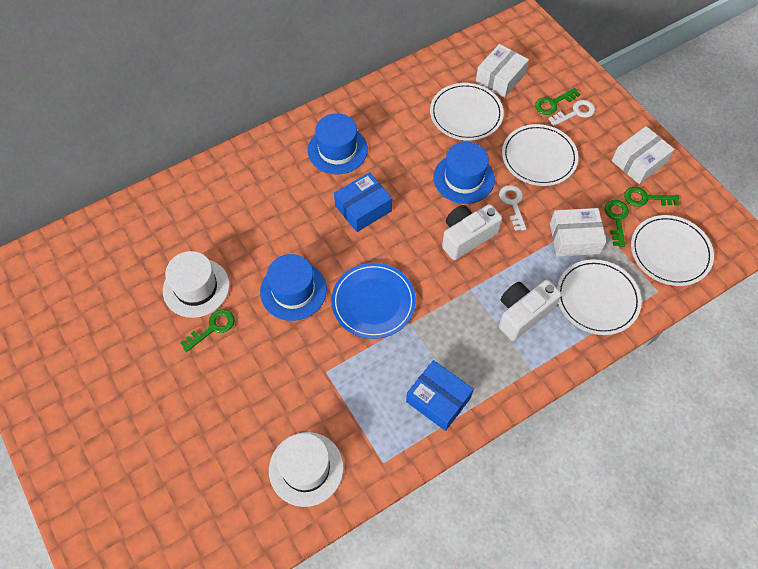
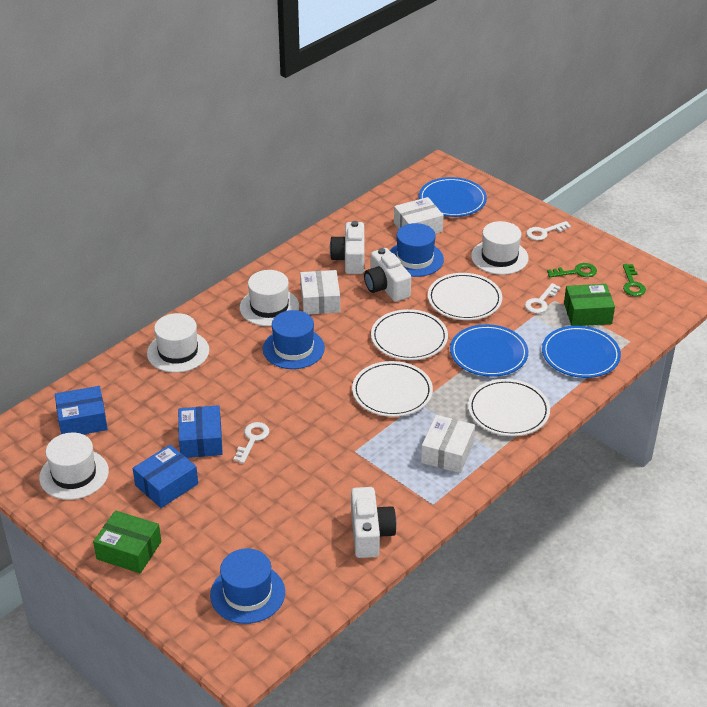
blue box: [334,172,392,232] [406,360,474,431] = 2 -> [55,386,108,434] [133,445,198,508] [178,405,223,458] = 3
blue plate: [331,263,416,339] = 1 -> [419,177,487,217] [450,324,528,377] [542,326,621,378] = 3
green box: none = 0 -> [93,510,161,573] [564,284,615,326] = 2
green key: [180,309,235,352] [535,88,580,115] [605,200,629,247] [624,187,679,207] = 4 -> [547,263,597,277] [623,264,646,296] = 2
white camera: [442,204,502,260] [499,280,562,341] = 2 -> [330,221,365,274] [351,487,397,558] [364,248,411,302] = 3
white hat: [163,251,230,318] [269,432,344,507] = 2 -> [39,432,109,500] [147,313,209,373] [240,270,299,326] [471,221,529,275] = 4
white key: [499,185,526,231] [548,100,595,126] = 2 -> [233,422,269,463] [525,283,561,313] [526,221,571,240] = 3

